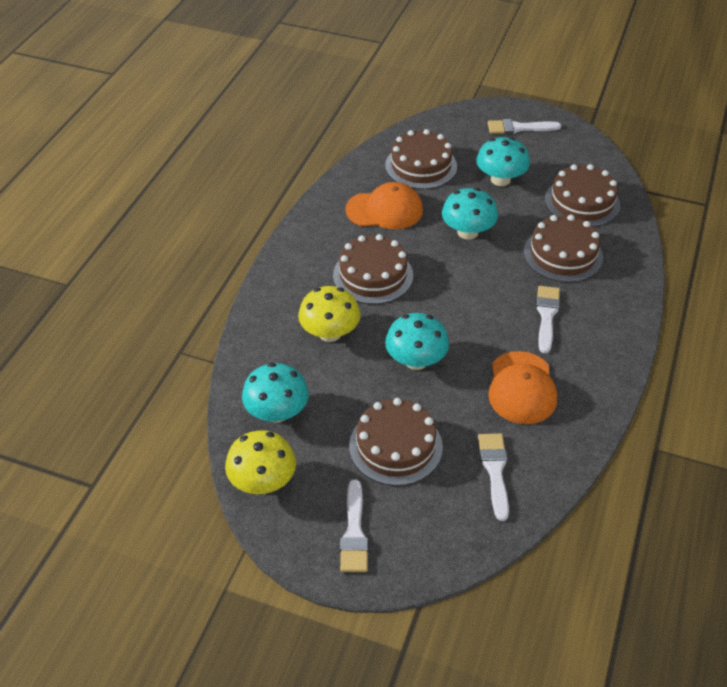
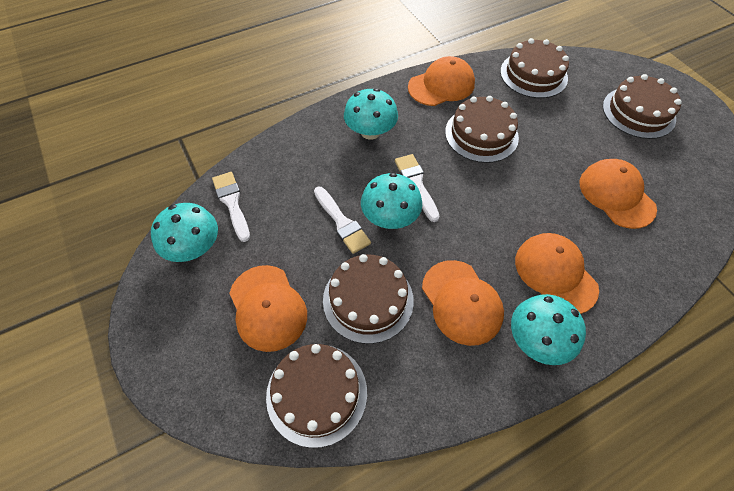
orange cap: [346,182,423,229] [488,351,557,424] = 2 -> [229,265,307,352] [408,56,475,106] [422,260,504,346] [515,233,599,314] [580,159,657,229] = 5
white brush: [340,479,368,572] [478,433,509,521] [488,119,561,134] [536,286,560,353] = 4 -> [212,172,250,242] [314,187,371,254] [395,154,440,222] = 3
yellow mushroom: [225,430,296,494] [298,286,361,342] = 2 -> none = 0

